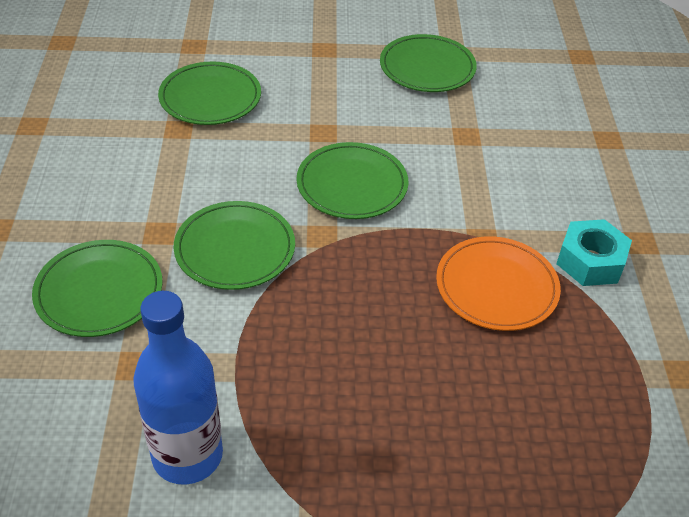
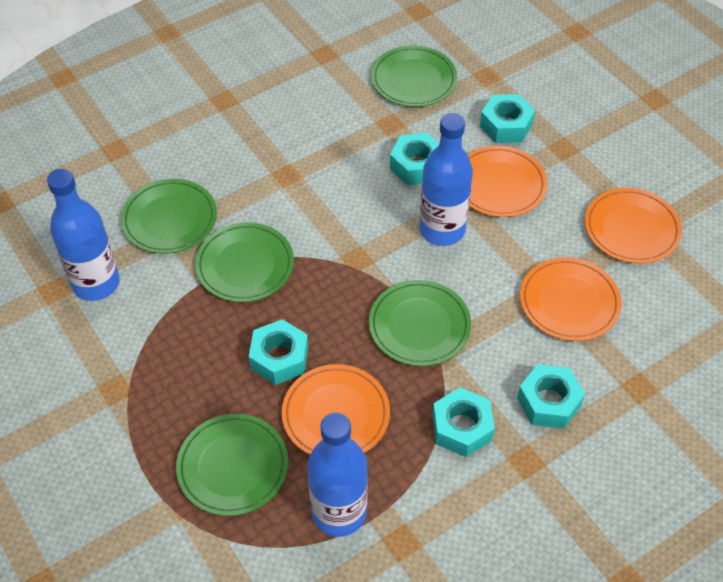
blue bottle: [133,291,223,485] = 1 -> [47,169,120,301] [307,413,368,537] [419,113,473,246] = 3
orange plate: [436,236,561,331] = 1 -> [282,364,390,455] [467,146,547,217] [520,257,622,341] [585,188,682,264] = 4
turquoise nut: [556,219,632,286] = 1 -> [249,319,308,385] [390,133,439,185] [432,387,495,457] [480,94,535,143] [517,364,585,429] = 5

